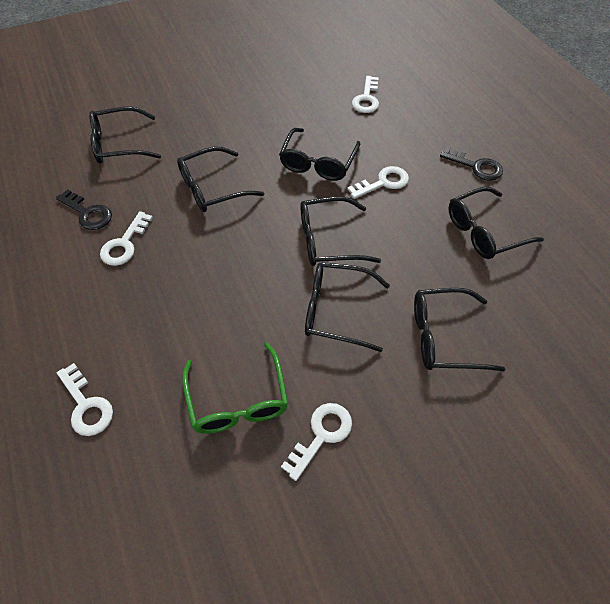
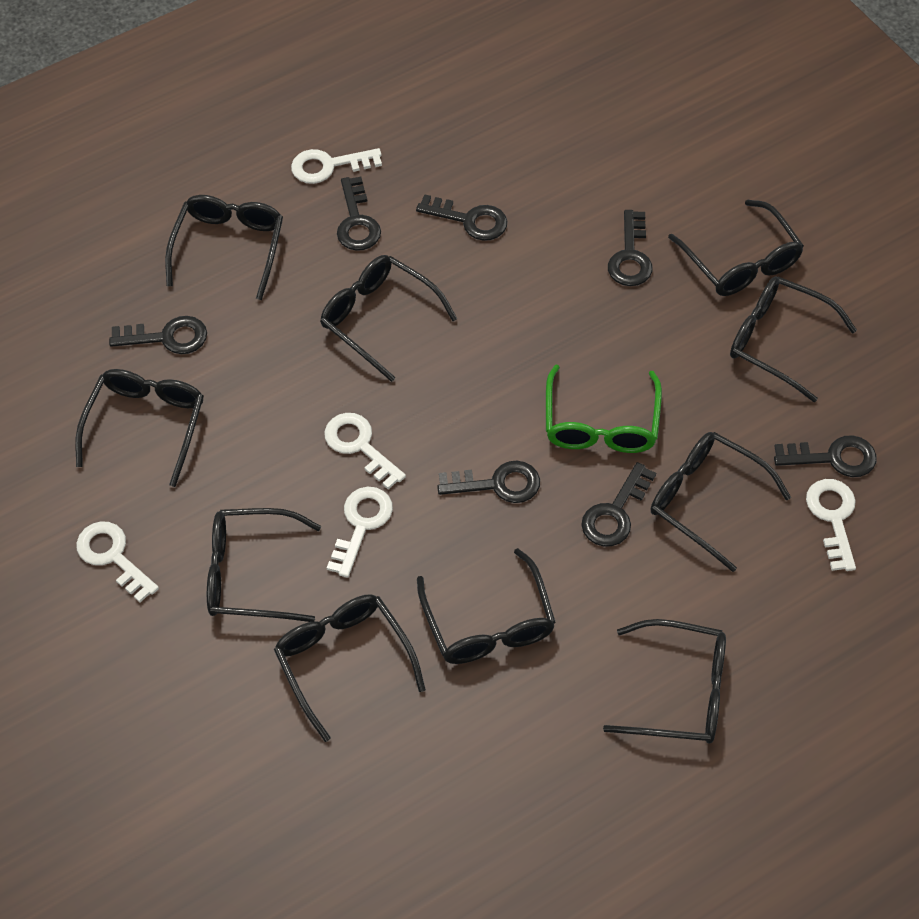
black glasses: [89,106,161,164] [177,146,264,212] [279,128,360,181] [300,197,381,266] [305,262,390,352] [414,288,506,371] [448,187,544,259] = 7 -> [75,369,204,487] [165,195,283,300] [207,508,321,622] [274,595,426,742] [320,255,457,382] [417,548,556,664] [603,619,726,743] [651,432,791,572] [668,200,804,296] [730,276,857,402] = 10
black key: [56,189,112,230] [440,147,503,181] = 2 -> [109,316,207,354] [337,177,381,251] [416,194,508,241] [437,461,540,503] [581,462,656,547] [608,210,653,286] [774,435,877,477] = 7

